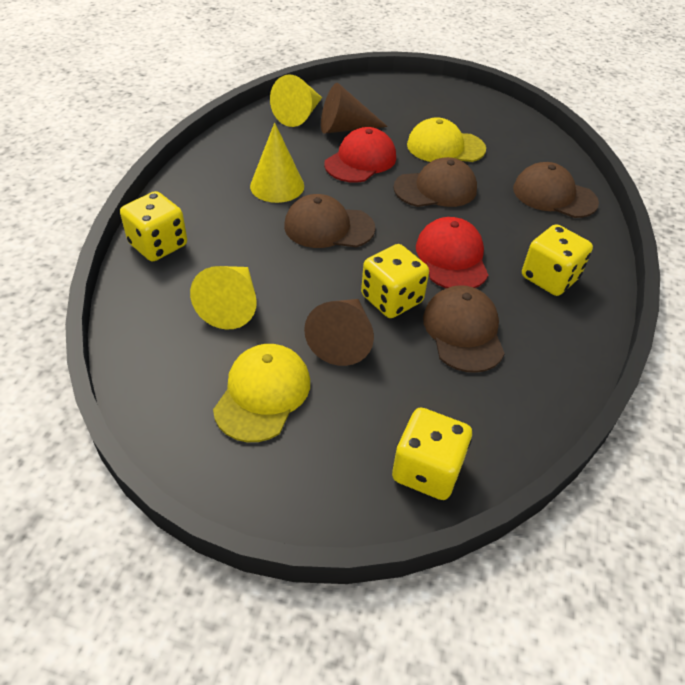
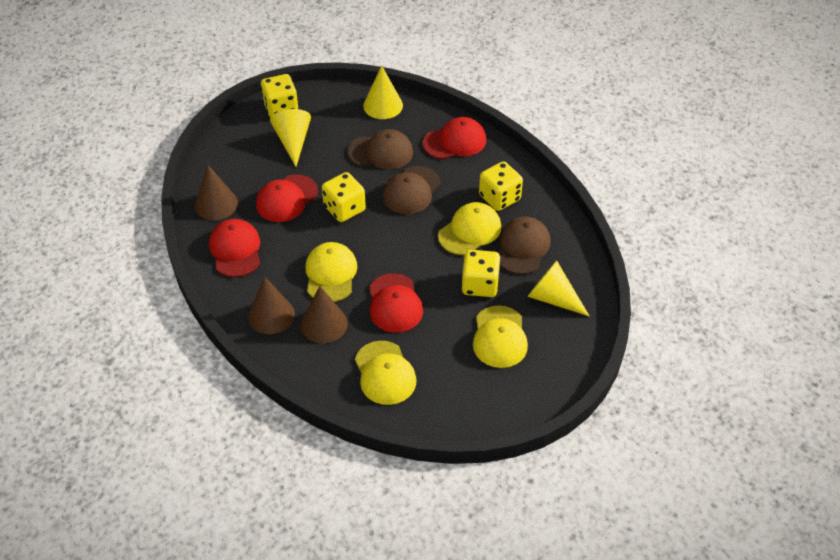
brown cap: [284,194,375,248] [393,157,477,207] [423,285,505,373] [513,162,599,218] = 4 -> [348,129,413,169] [383,166,441,214] [499,216,551,275] = 3
brown cone: [304,299,374,366] [321,83,388,134] = 2 -> [195,165,238,220] [248,277,295,334] [301,286,348,343] = 3
red cap: [324,127,396,183] [416,217,488,288] = 2 -> [209,219,260,277] [256,174,318,222] [369,273,423,333] [423,117,486,159] = 4
yellow cap: [213,344,310,442] [407,117,486,162] = 2 -> [305,242,357,302] [355,341,417,405] [438,202,501,255] [473,305,528,368] = 4

